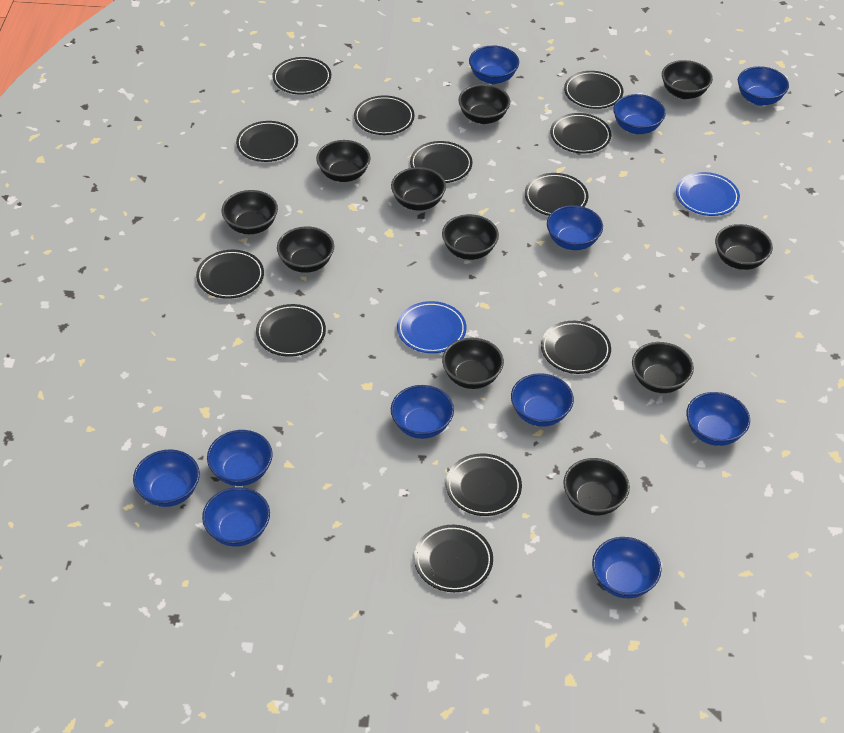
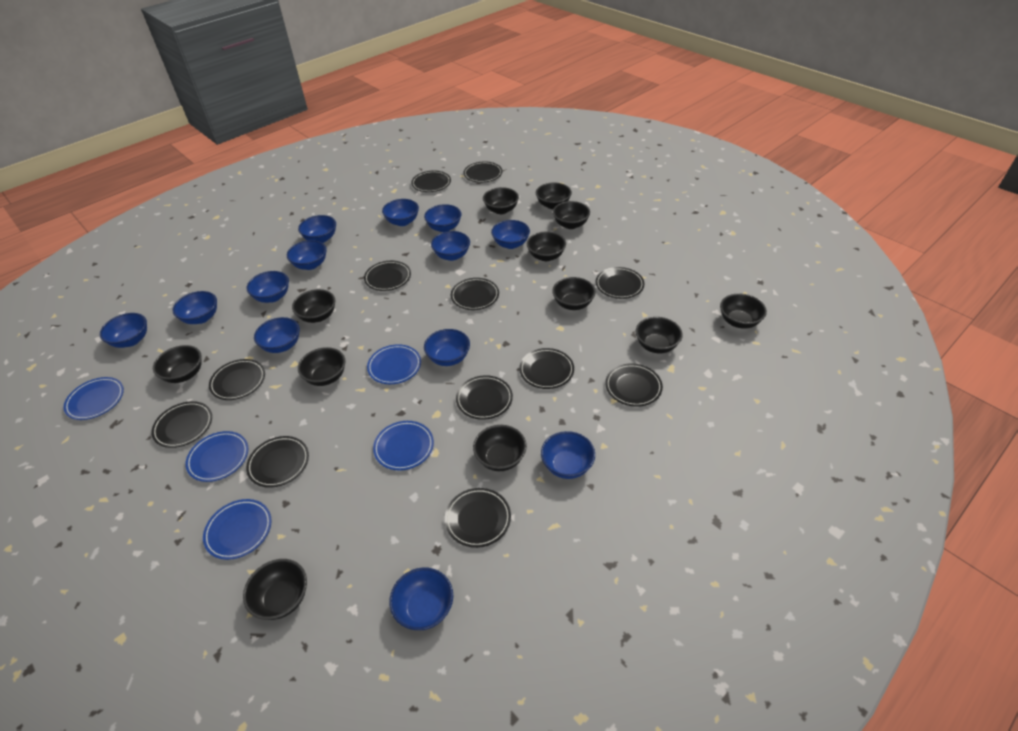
black bowl: [221,190,278,234] [277,226,334,273] [316,140,371,182] [391,167,446,211] [442,214,499,260] [442,338,504,389] [458,84,510,124] [563,458,630,515] [632,342,694,393] [662,60,713,99] [715,224,773,270] = 11 -> [153,345,202,383] [243,559,307,620] [292,289,335,323] [298,347,345,386] [473,425,527,471] [483,187,519,214] [527,232,566,261] [536,182,572,209] [552,277,596,310] [553,201,590,229] [636,317,683,353] [720,294,767,329] = 12
blue bowl: [133,449,200,507] [202,487,270,546] [207,430,273,486] [391,385,454,439] [469,45,519,84] [511,373,574,427] [547,205,603,250] [592,537,662,598] [613,94,666,134] [686,392,750,446] [738,66,789,106] = 11 -> [100,313,147,348] [172,291,217,324] [246,271,289,303] [254,317,300,353] [287,240,327,270] [298,215,336,243] [382,199,419,226] [389,567,453,630] [424,204,461,232] [424,329,470,366] [431,231,470,261] [491,220,530,249] [541,431,595,479] = 13
blue plate: [397,301,466,353] [676,172,740,216] = 2 -> [63,377,124,420] [185,431,248,482] [203,499,272,560] [367,344,421,384] [373,421,434,471] = 5

